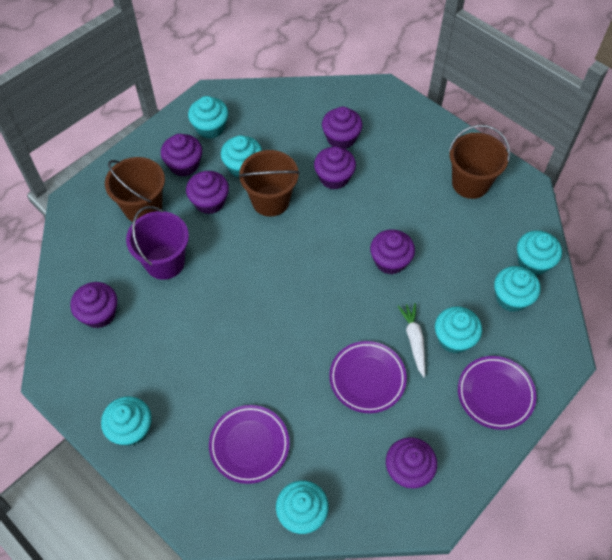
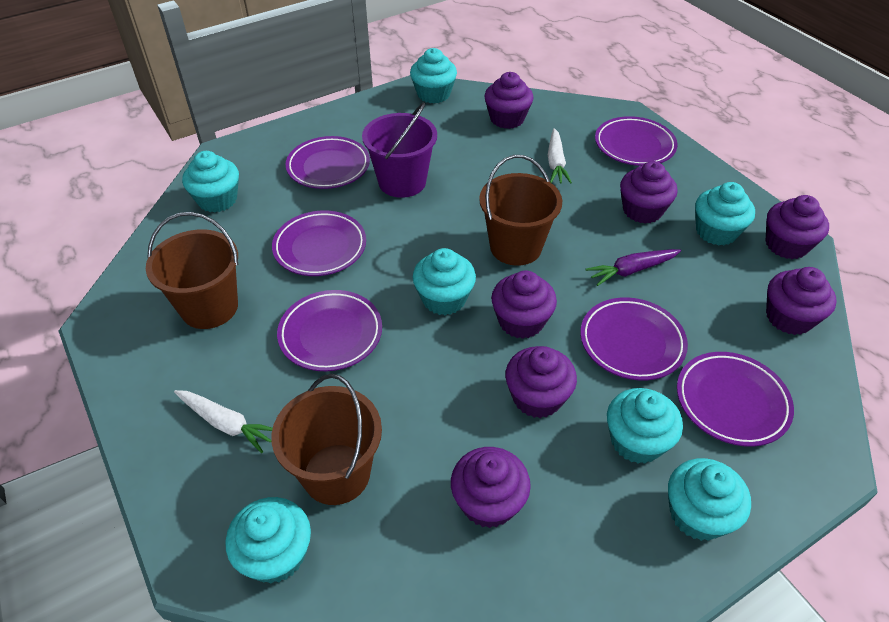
purple carrot: none = 0 -> [586,249,681,286] = 1
purple plate: [209,405,290,484] [329,341,407,413] [458,356,536,430] = 3 -> [272,211,366,276] [277,290,382,371] [286,136,370,189] [580,297,688,380] [595,116,678,166] [677,352,794,447] = 6
white carrot: [398,303,425,377] = 1 -> [174,390,273,453] [548,128,572,184] = 2

